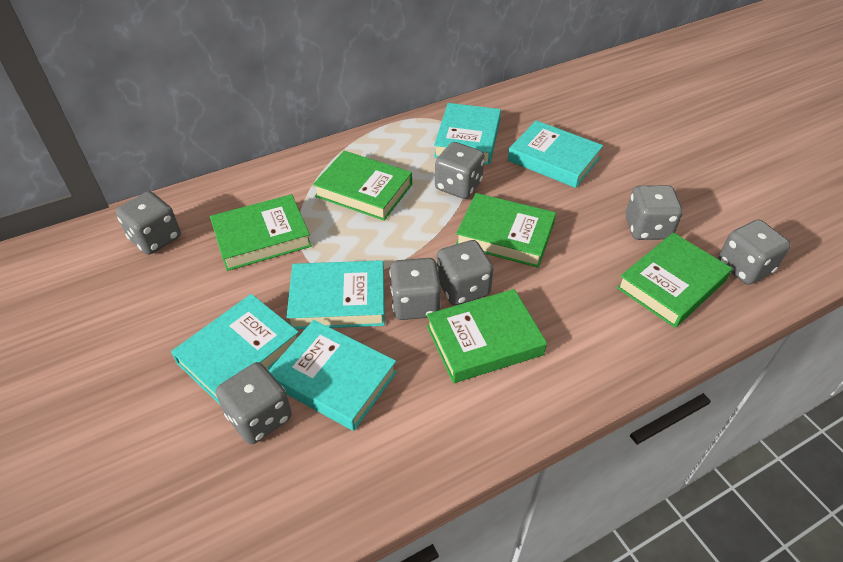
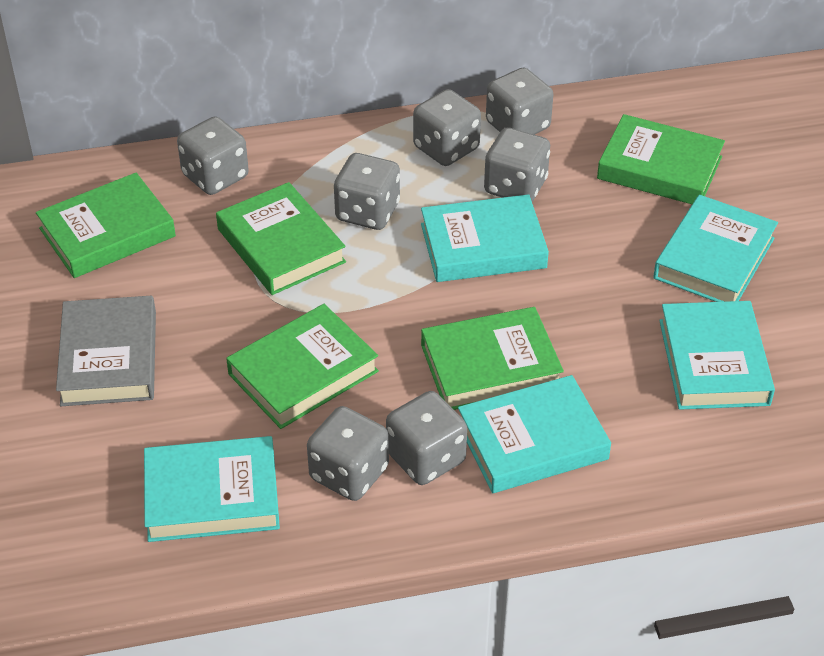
grey book: none = 0 -> [56,296,156,406] = 1

